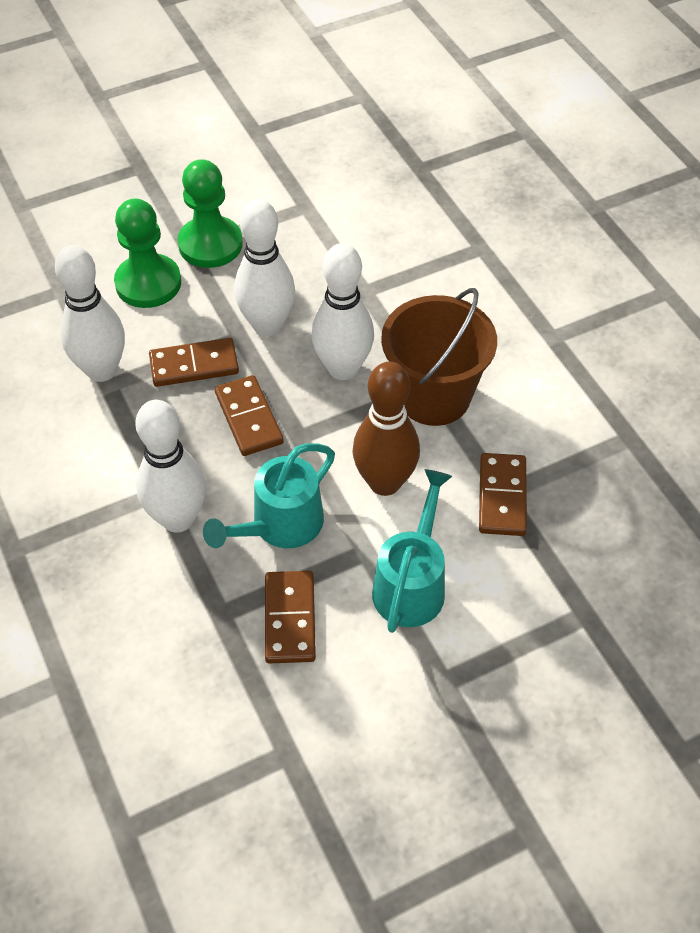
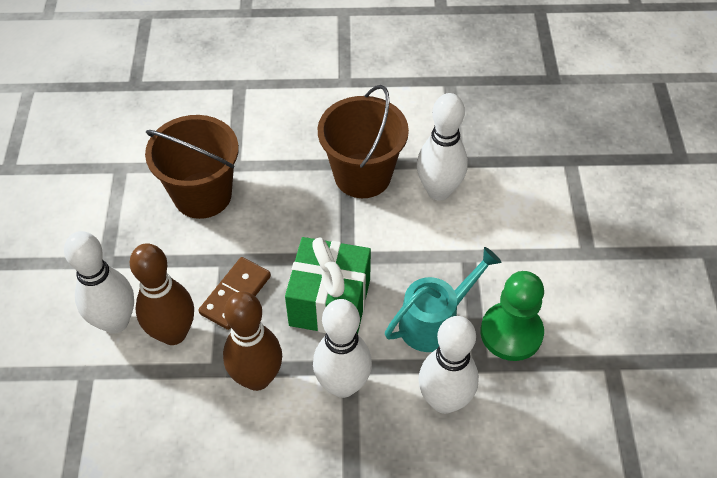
brown bowling pin: [353,362,420,496] = 1 -> [130,244,194,345] [223,291,282,391] = 2
brown bucket: [381,288,497,426] = 1 -> [145,115,239,219] [318,85,409,198] = 2
brown domino: [149,338,239,387] [215,375,284,456] [265,571,316,663] [479,453,527,536] = 4 -> [198,257,271,330] = 1
green gift: none = 0 -> [285,237,371,334] = 1
green pawn: [114,199,181,308] [178,159,243,268] = 2 -> [481,271,544,361] = 1
turquoise watering can: [203,443,335,548] [372,469,452,633] = 2 -> [385,247,502,352] = 1

